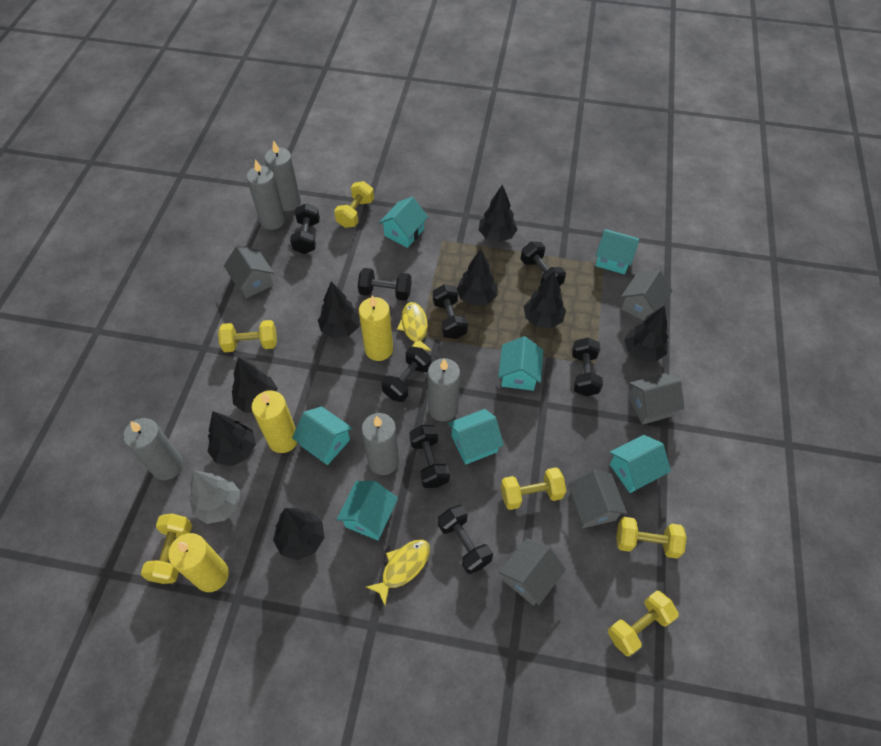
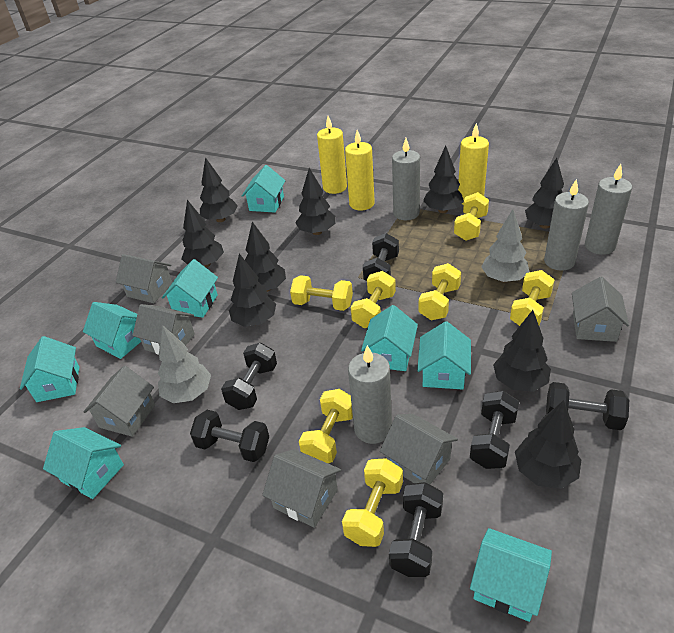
black dumbbell: [290,203,320,254] [358,268,412,301] [381,347,431,402] [409,425,450,488] [433,284,468,339] [438,505,493,574] [521,242,566,286] [572,337,603,396] = 8 -> [190,410,269,462] [221,343,277,410] [363,233,399,281] [389,482,443,577] [470,391,519,469] [546,382,629,430] = 6
black tree: [207,411,256,466] [232,357,278,413] [273,508,325,560] [318,281,360,338] [457,249,497,306] [479,184,518,242] [524,271,566,328] [624,306,668,362] = 8 -> [181,200,224,267] [200,157,238,222] [229,254,276,327] [245,222,286,292] [295,168,335,235] [423,145,464,213] [493,310,551,392] [515,400,581,489] [525,158,564,229] = 9
grey candle: [123,418,183,480] [246,159,285,230] [264,140,301,211] [362,413,399,475] [428,358,460,421] = 5 -> [348,345,392,444] [392,138,420,220] [544,179,589,271] [585,164,632,255] = 4
grey house: [224,245,274,298] [499,538,566,605] [568,470,627,528] [621,270,672,321] [628,373,684,425] = 5 -> [84,366,155,437] [115,254,172,303] [133,304,195,355] [262,449,341,528] [380,414,458,485] [572,277,629,342] = 6
grey tree: [190,471,240,524] = 1 -> [158,326,211,403] [481,209,529,282] = 2
turquoise house: [292,406,353,465] [337,481,398,540] [379,197,428,248] [448,409,504,465] [498,336,543,391] [595,229,639,274] [610,435,671,493] = 7 -> [20,336,79,402] [43,427,124,499] [83,302,141,359] [162,259,218,318] [242,165,286,213] [361,305,418,371] [417,321,471,390] [470,528,552,622] = 8
yellow dumbbell: [141,514,192,584] [218,320,277,352] [334,181,374,228] [501,467,566,510] [608,591,679,656] [616,517,687,559] = 6 -> [290,275,353,311] [299,389,353,463] [342,458,403,547] [351,271,396,328] [419,263,461,320] [454,192,489,241] [510,270,555,326] = 7
yellow fish: [366,540,430,605] [397,302,431,351] = 2 -> none = 0

